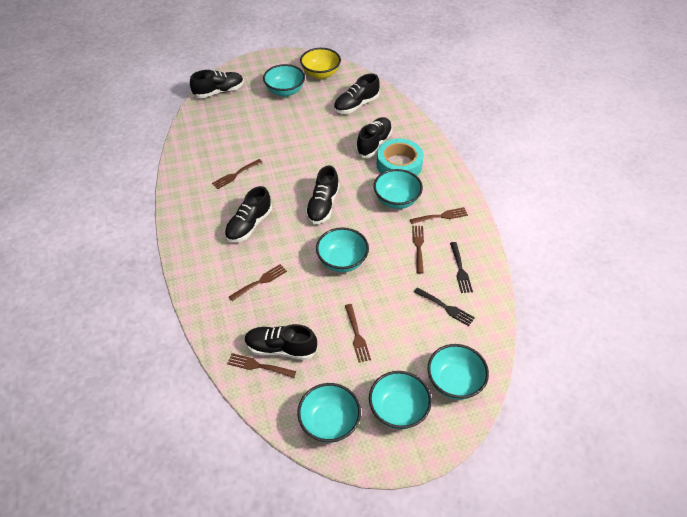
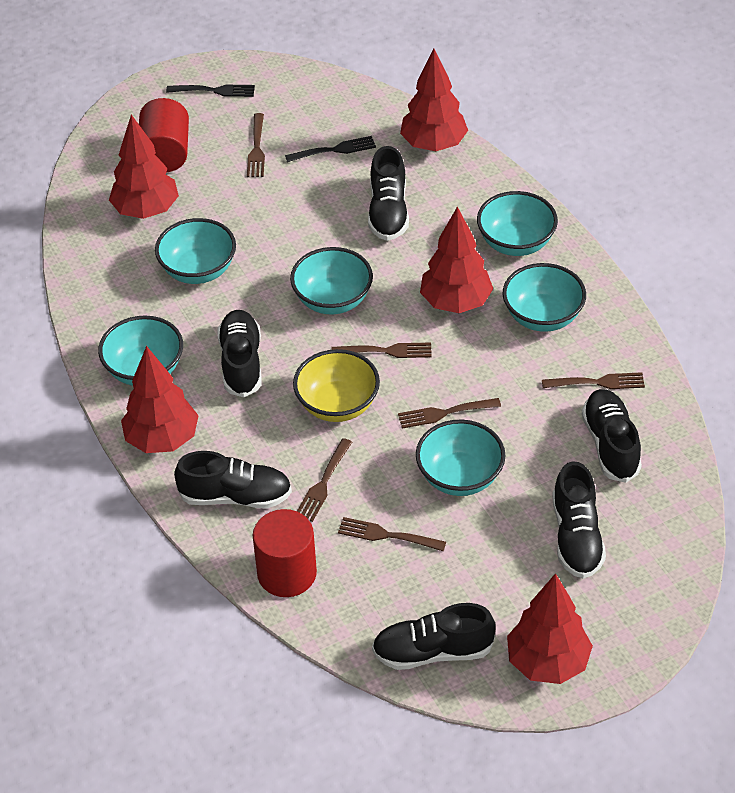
red cylinder: none = 0 -> [139,98,189,172] [253,509,317,597] = 2
red tree: none = 0 -> [109,115,179,219] [121,346,199,453] [400,49,468,151] [420,207,493,313] [507,573,593,684] = 5
turquoise tape: [377,139,424,176] = 1 -> none = 0

